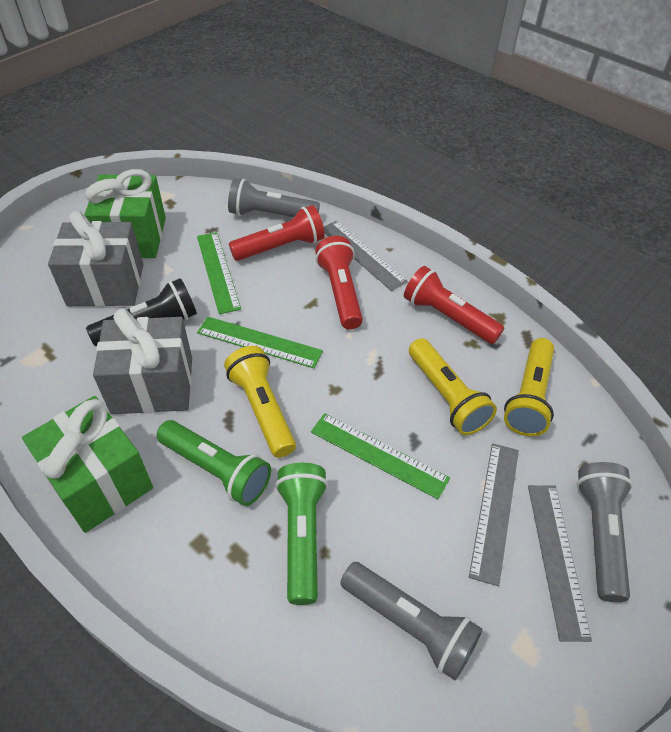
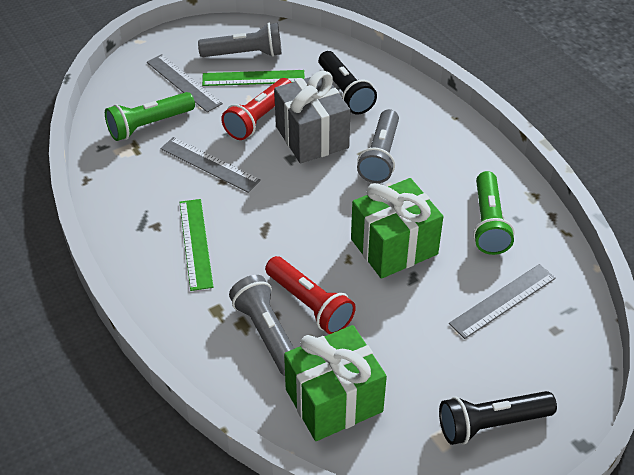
black flashlight: [86,278,197,346] = 1 -> [319,51,377,114] [439,391,557,445] = 2
green ruler: [197,232,241,314] [197,317,323,368] [311,413,450,499] = 3 -> [180,199,214,291] [202,70,305,86] = 2
grey gift: [48,211,144,307] [93,308,192,414] = 2 -> [274,71,351,163] = 1
red flashlight: [229,205,325,261] [315,236,363,329] [404,266,504,344] = 3 -> [221,78,292,140] [265,256,356,334] = 2
yellow flashlight: [224,346,296,458] [409,338,497,435] [504,338,554,436] = 3 -> none = 0

